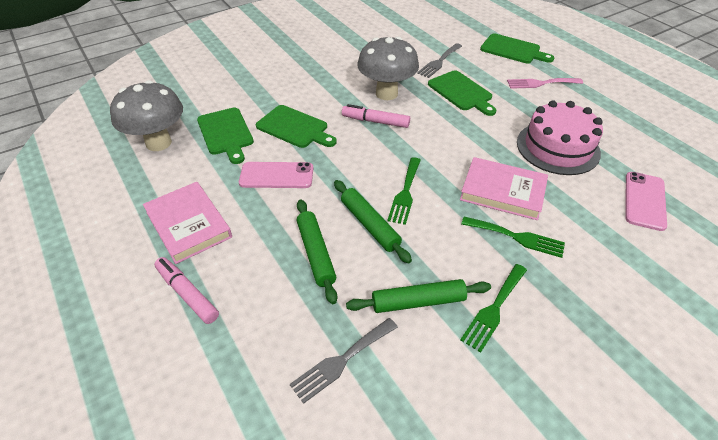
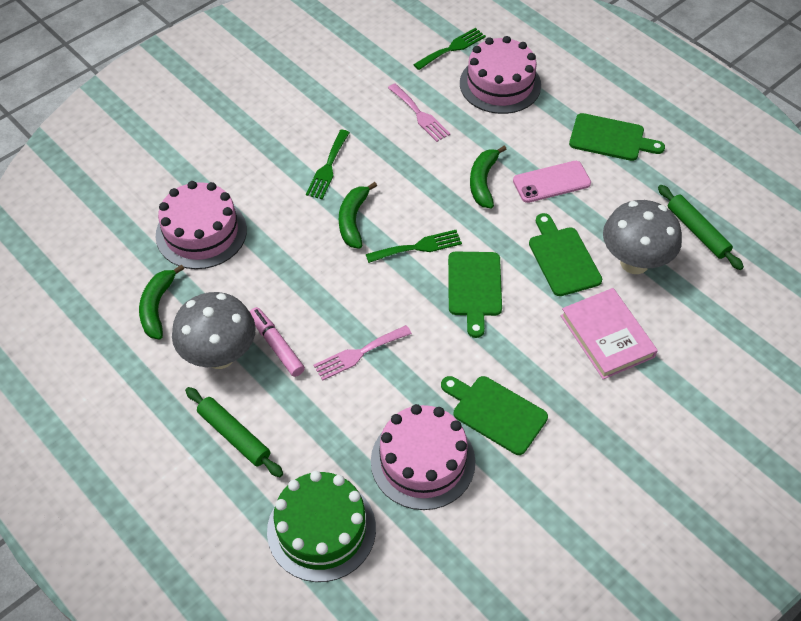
green banana: none = 0 -> [139,264,184,339] [339,182,377,249] [470,146,507,209] = 3
green cake: none = 0 -> [267,471,376,582] = 1
green rolling pin: [297,199,337,304] [334,180,412,263] [346,279,491,313] = 3 -> [185,387,283,477] [658,185,744,270] = 2
grey fork: [290,318,398,404] [417,43,462,78] = 2 -> none = 0
pink book: [143,182,232,264] [460,157,548,220] = 2 -> [561,288,658,379] = 1
pink cake: [517,100,603,175] = 1 -> [156,181,247,269] [371,404,475,510] [460,36,541,114] = 3
pink fork: [507,78,583,89] = 1 -> [314,325,412,381] [388,83,450,142] = 2
pink marker: [154,257,219,324] [342,104,410,128] = 2 -> [250,307,305,377] = 1
pink phone: [239,162,313,188] [625,172,667,231] = 2 -> [513,161,591,203] = 1

